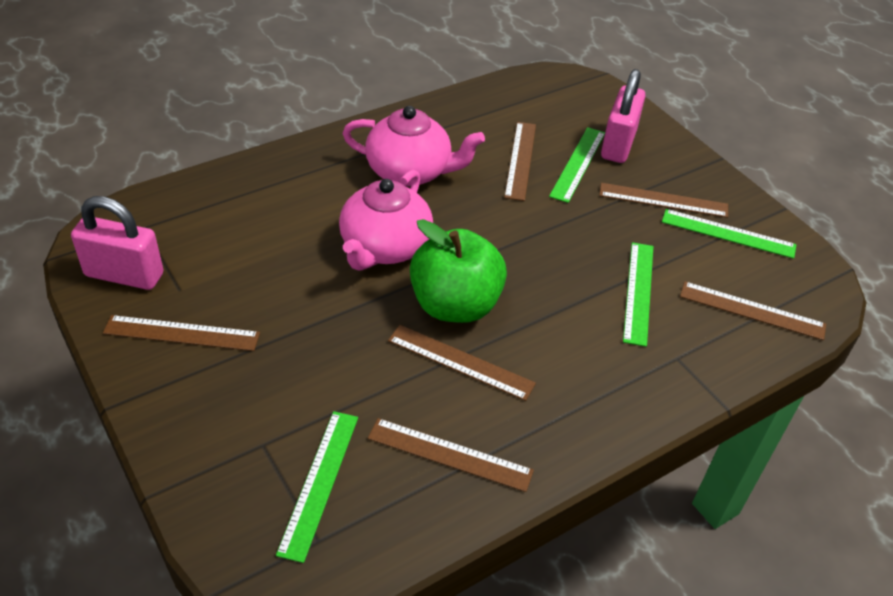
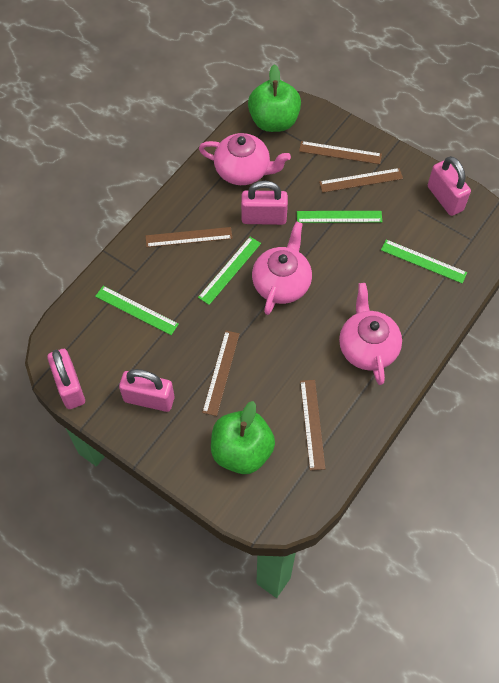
brown ruler: [103,315,260,351] [368,418,534,492] [388,325,536,401] [504,122,536,201] [599,183,728,218] [680,282,826,340] = 6 -> [146,227,233,247] [202,331,240,416] [299,141,382,164] [300,380,325,470] [319,168,403,193] = 5
green apple: [410,219,507,323] = 1 -> [211,401,275,474] [248,64,301,132] = 2
pink padlock: [71,196,164,290] [601,69,645,163] = 2 -> [47,349,85,409] [119,369,174,412] [241,181,288,225] [428,156,471,216] = 4
pink teapot: [339,169,433,271] [342,106,485,187] = 2 -> [199,133,291,185] [252,221,312,315] [339,283,402,385] = 3

